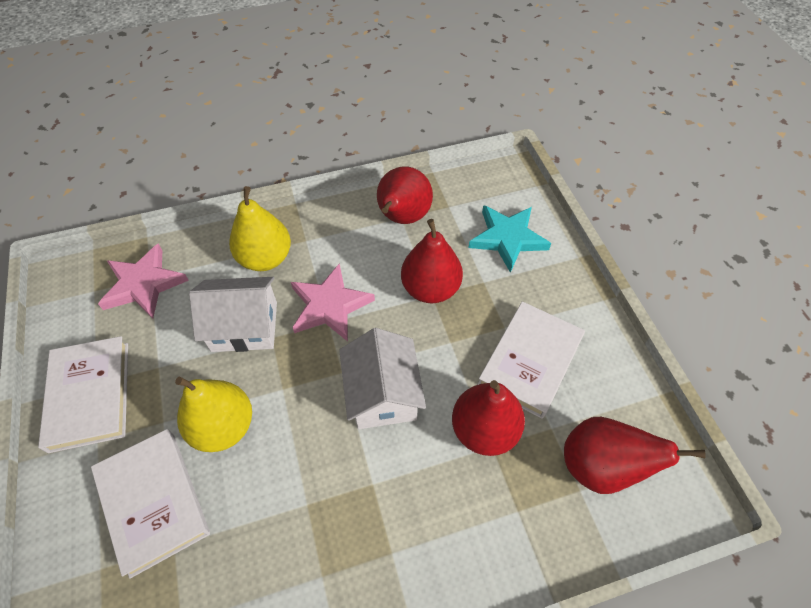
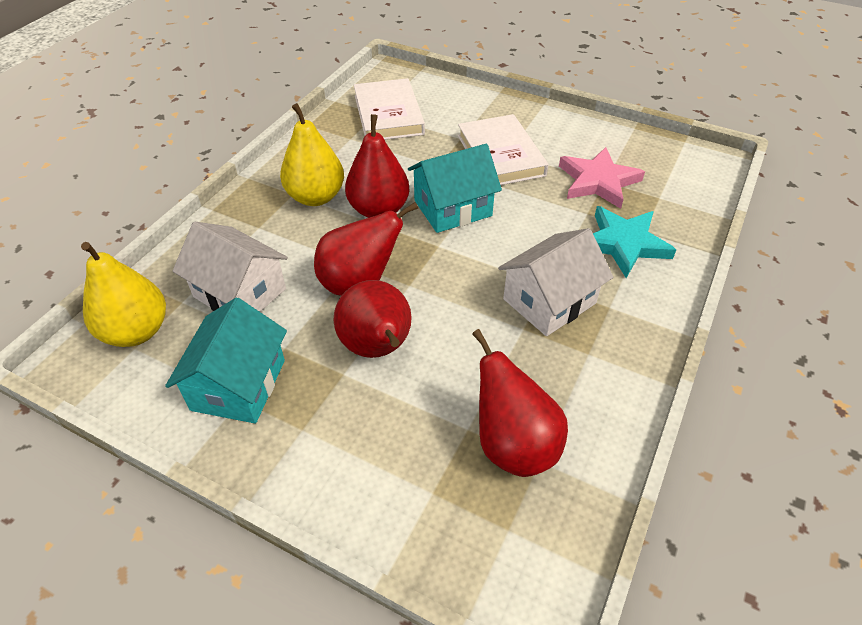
pink star: [98,244,189,319] [291,263,375,342] = 2 -> [559,147,645,209] = 1
turquoise house: none = 0 -> [165,297,287,423] [408,144,502,233] = 2
white book: [38,336,128,453] [91,429,210,579] [477,301,585,419] = 3 -> [354,78,425,140] [458,114,548,185] = 2

